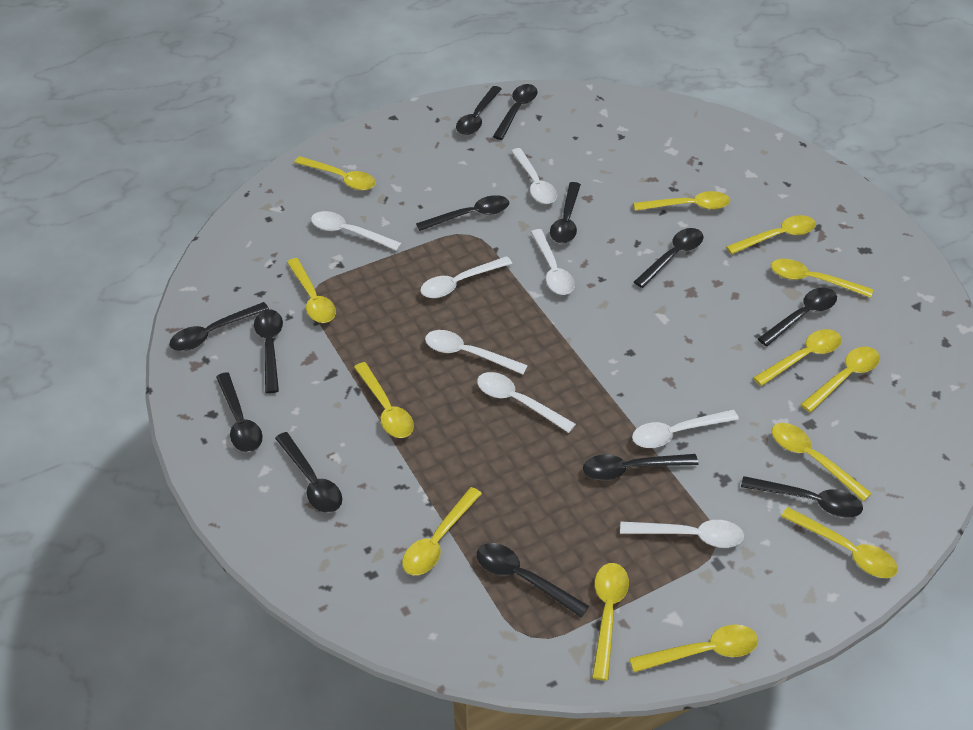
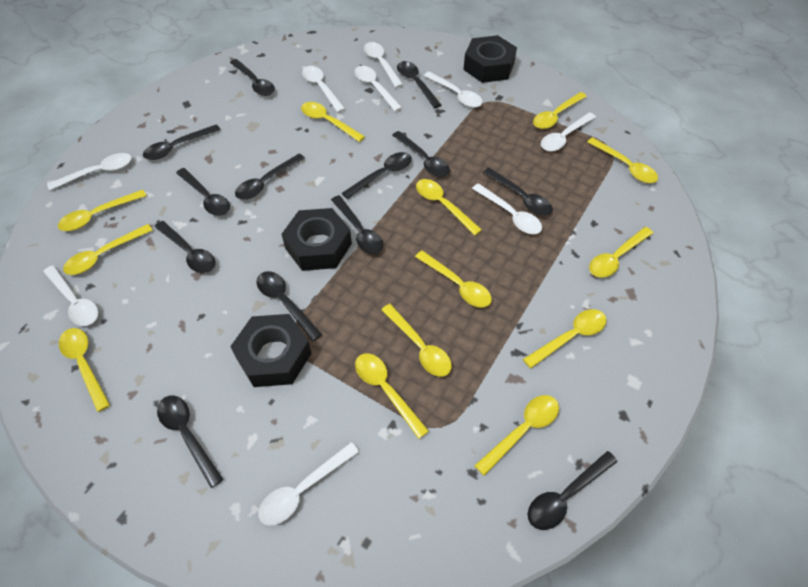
black nut: none = 0 -> [230,314,312,387] [282,208,352,271] [463,35,517,83] = 3
white spoon: [311,211,402,251] [420,256,512,298] [425,330,528,374] [477,372,576,433] [511,148,557,204] [531,229,575,295] [620,520,744,548] [632,410,739,448] = 8 -> [43,265,98,326] [47,153,131,191] [258,442,359,526] [302,66,345,113] [354,66,402,112] [364,42,403,88] [424,72,483,108] [472,183,542,234] [541,112,596,151] = 9

